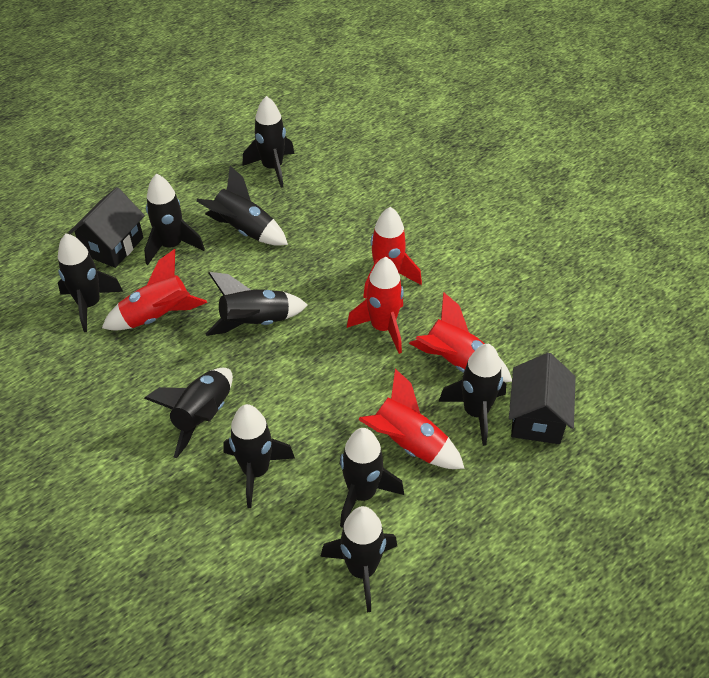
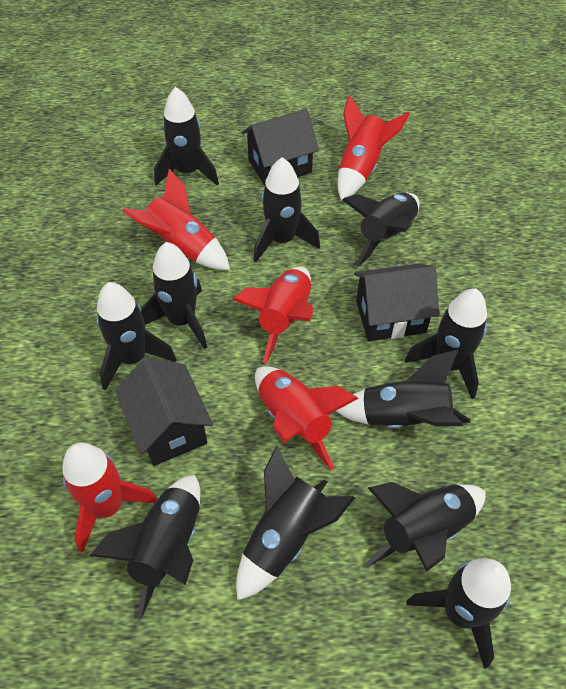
black house: [68,187,145,268] [509,353,576,444] = 2 -> [115,357,213,466] [242,109,319,185] [354,263,439,341] = 3
black rocket: [58,233,123,332] [144,174,205,265] [144,368,233,459] [196,166,288,246] [205,272,307,336] [223,404,295,508] [242,96,294,188] [320,506,397,613] [339,428,404,528] [438,344,506,446] = 10 -> [89,475,200,619] [97,282,176,391] [141,242,207,349] [154,87,219,185] [236,445,355,601] [253,157,320,262] [336,350,470,428] [342,192,420,267] [365,482,486,572] [405,288,487,399] [406,558,511,669] = 11

